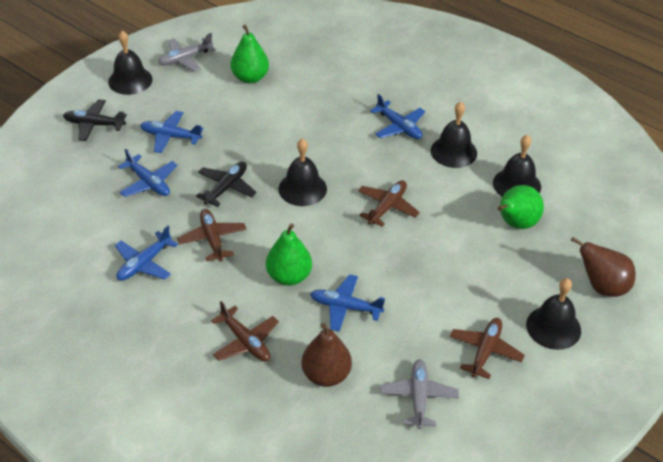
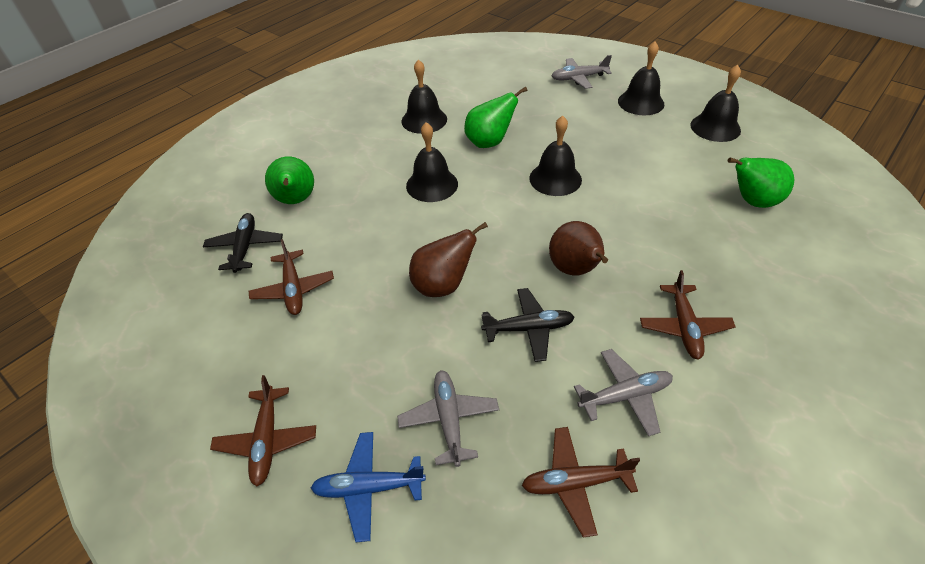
blue plane: [115,226,178,281] [118,149,178,197] [140,111,204,153] [310,274,385,332] [370,94,425,139] = 5 -> [311,432,426,542] = 1
grey plane: [158,33,216,72] [380,359,459,429] = 2 -> [397,370,499,467] [552,55,612,89] [574,349,673,436] = 3

